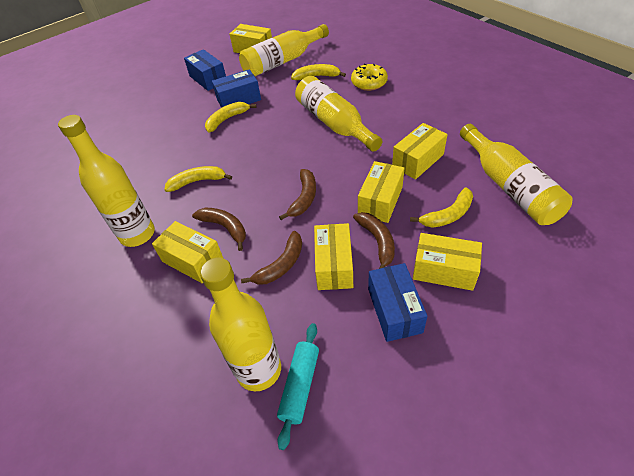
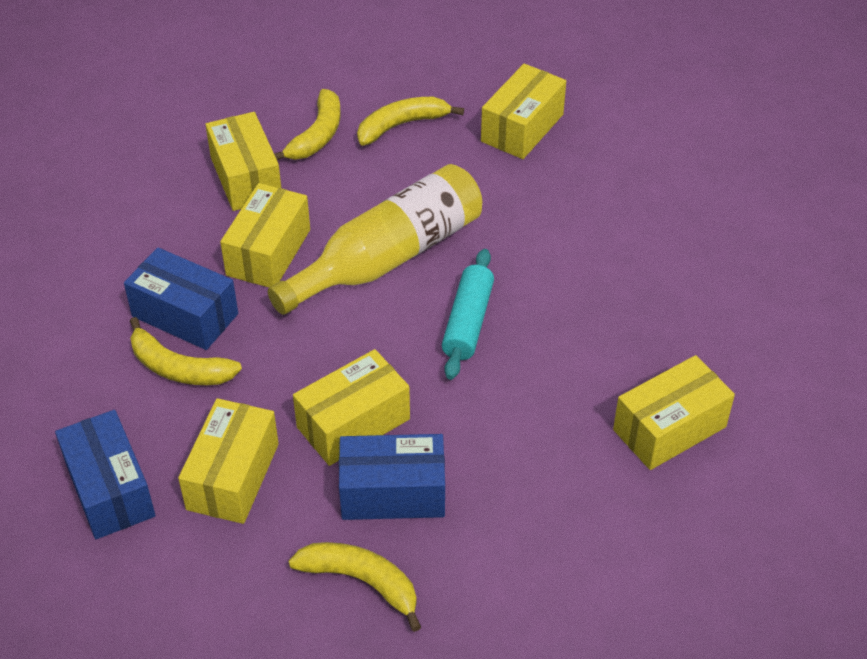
brown banana: [192,208,246,251] [241,231,302,285] [279,169,316,220] [353,212,395,269] = 4 -> none = 0
yellow bottle: [58,115,155,247] [200,258,281,391] [239,24,329,76] [295,76,382,152] [460,124,572,225] = 5 -> [268,164,482,315] = 1
yellow donut: [351,63,388,91] = 1 -> none = 0

